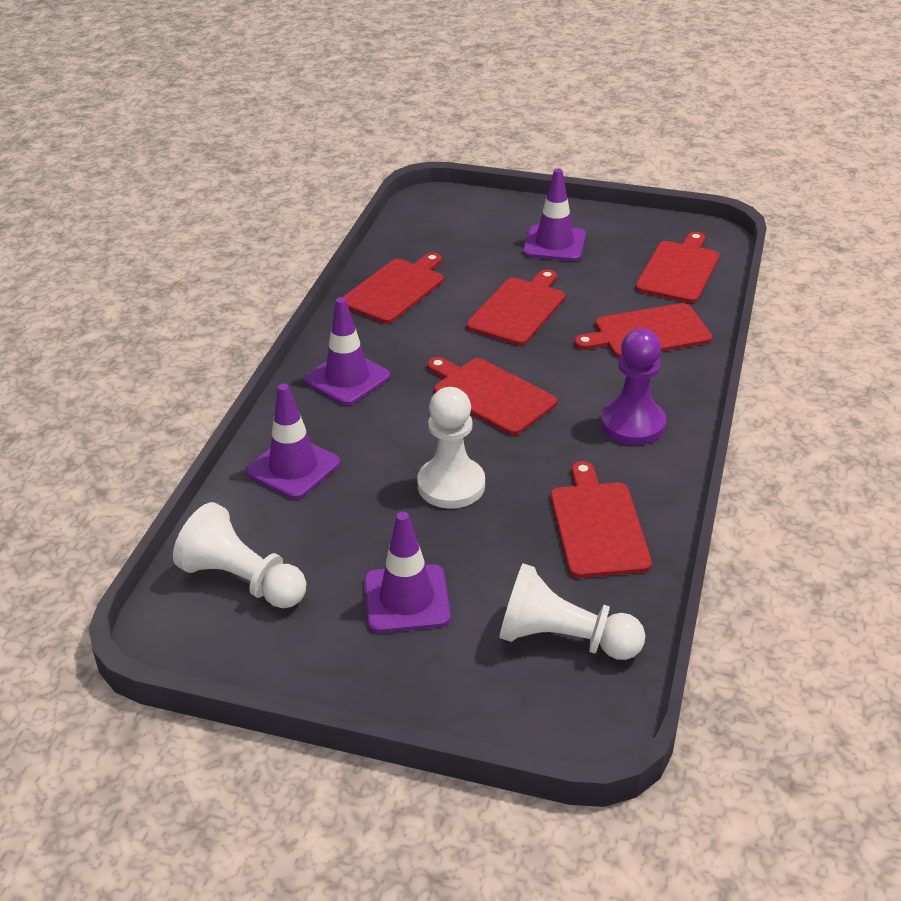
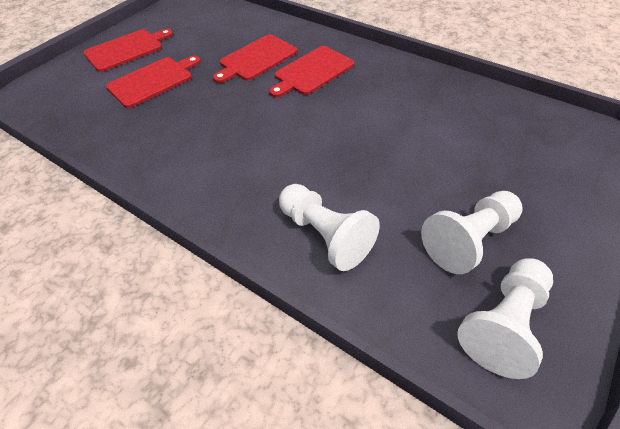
purple pawn: [601,328,666,445] = 1 -> none = 0
purple traffic cone: [246,384,340,499] [304,297,390,405] [364,512,451,633] [523,168,586,261] = 4 -> none = 0
red cutting board: [343,253,444,324] [427,357,557,435] [466,269,565,345] [550,461,652,578] [574,303,712,358] [635,232,720,303] = 6 -> [83,29,173,72] [106,56,201,108] [213,34,298,83] [269,46,354,98] = 4

